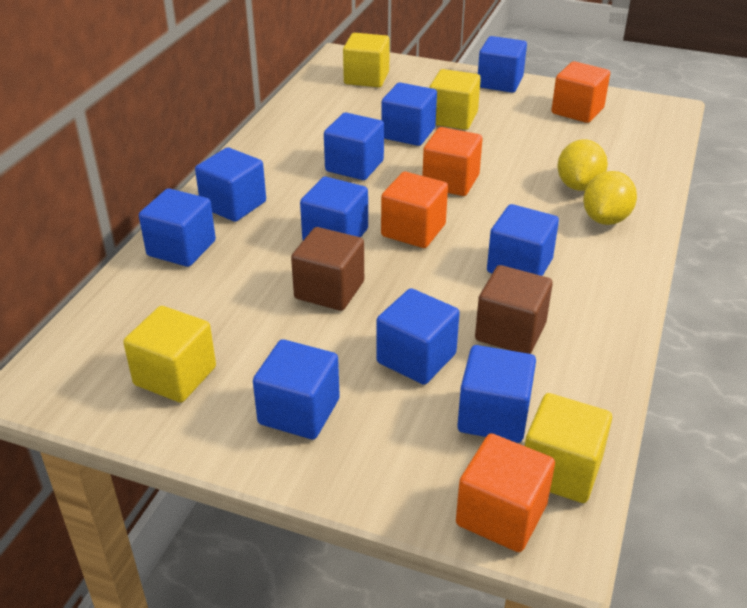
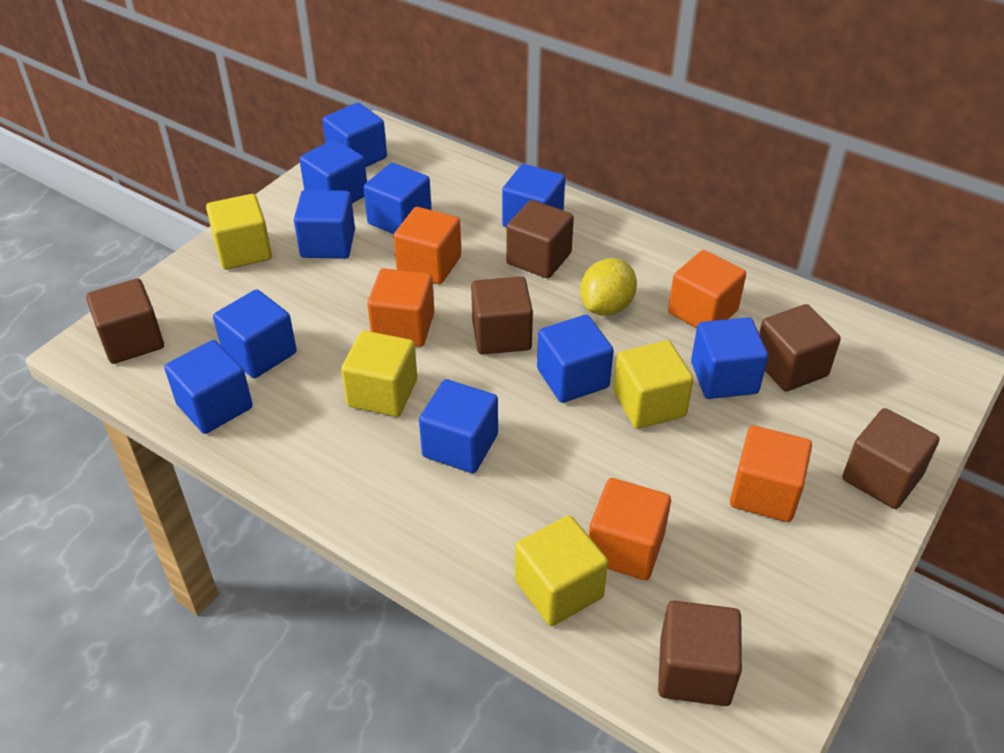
brown cube: [291,227,364,311] [475,265,553,354] = 2 -> [86,278,164,364] [471,277,533,354] [506,200,574,278] [658,601,742,706] [759,304,841,392] [842,408,939,509] = 6
orange cube: [381,172,448,248] [422,127,483,196] [456,433,555,552] [551,61,610,123] = 4 -> [367,269,434,347] [394,207,461,284] [589,478,671,580] [668,250,746,328] [730,425,812,522] = 5
yellow lemon: [557,139,608,191] [583,171,637,225] = 2 -> [580,258,637,316] = 1

